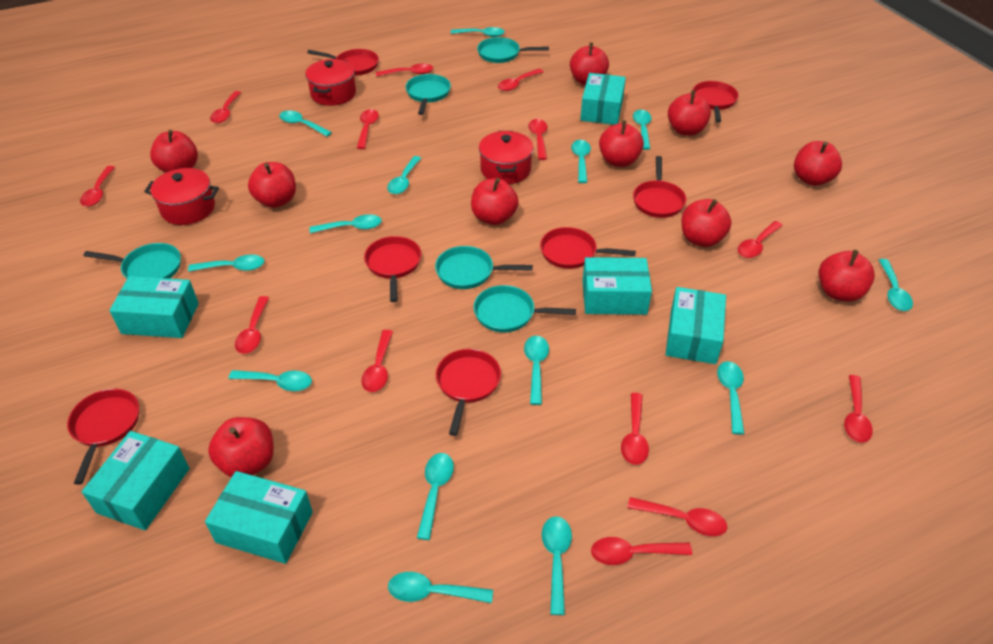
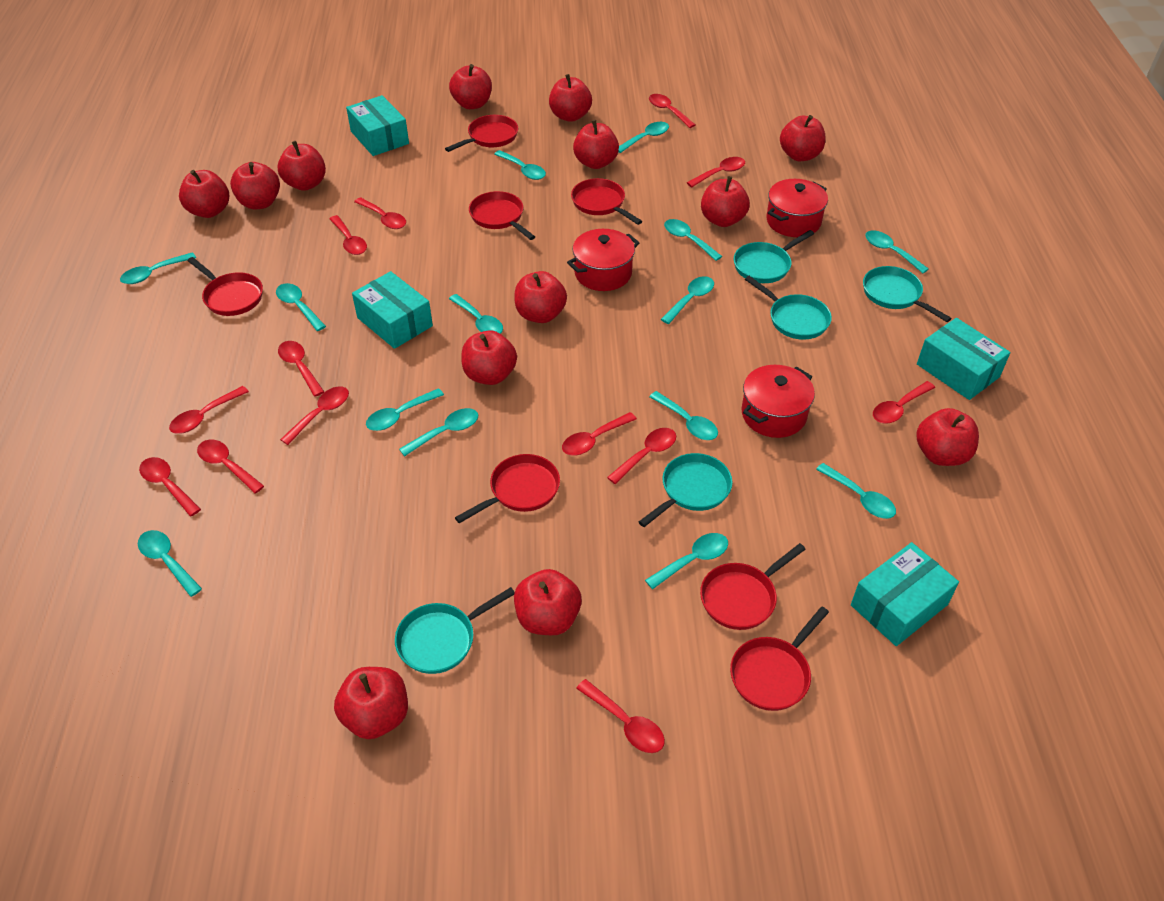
red apple: [150,130,198,172] [208,417,274,478] [248,162,296,208] [471,178,519,225] [570,43,609,85] [599,120,644,167] [668,90,711,136] [681,199,732,247] [794,141,842,186] [818,250,875,302] = 10 -> [179,170,229,218] [230,162,280,209] [277,141,326,191] [334,667,408,739] [449,64,492,109] [461,330,517,385] [514,271,567,323] [514,569,582,635] [549,74,592,122] [573,120,619,169] [701,176,750,227] [780,115,825,161] [916,408,979,466] = 13
turquoise box: [82,431,190,531] [109,276,199,338] [205,471,313,564] [580,73,626,125] [582,257,652,315] [665,287,726,364] = 6 -> [346,95,409,156] [352,271,433,349] [851,542,959,646] [917,318,1010,400] = 4

